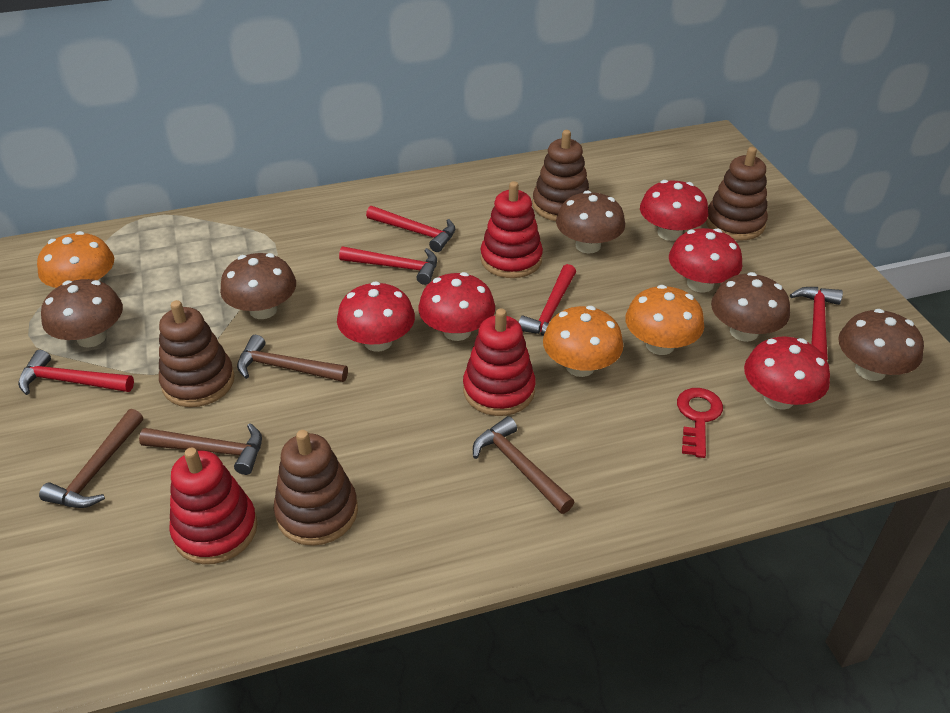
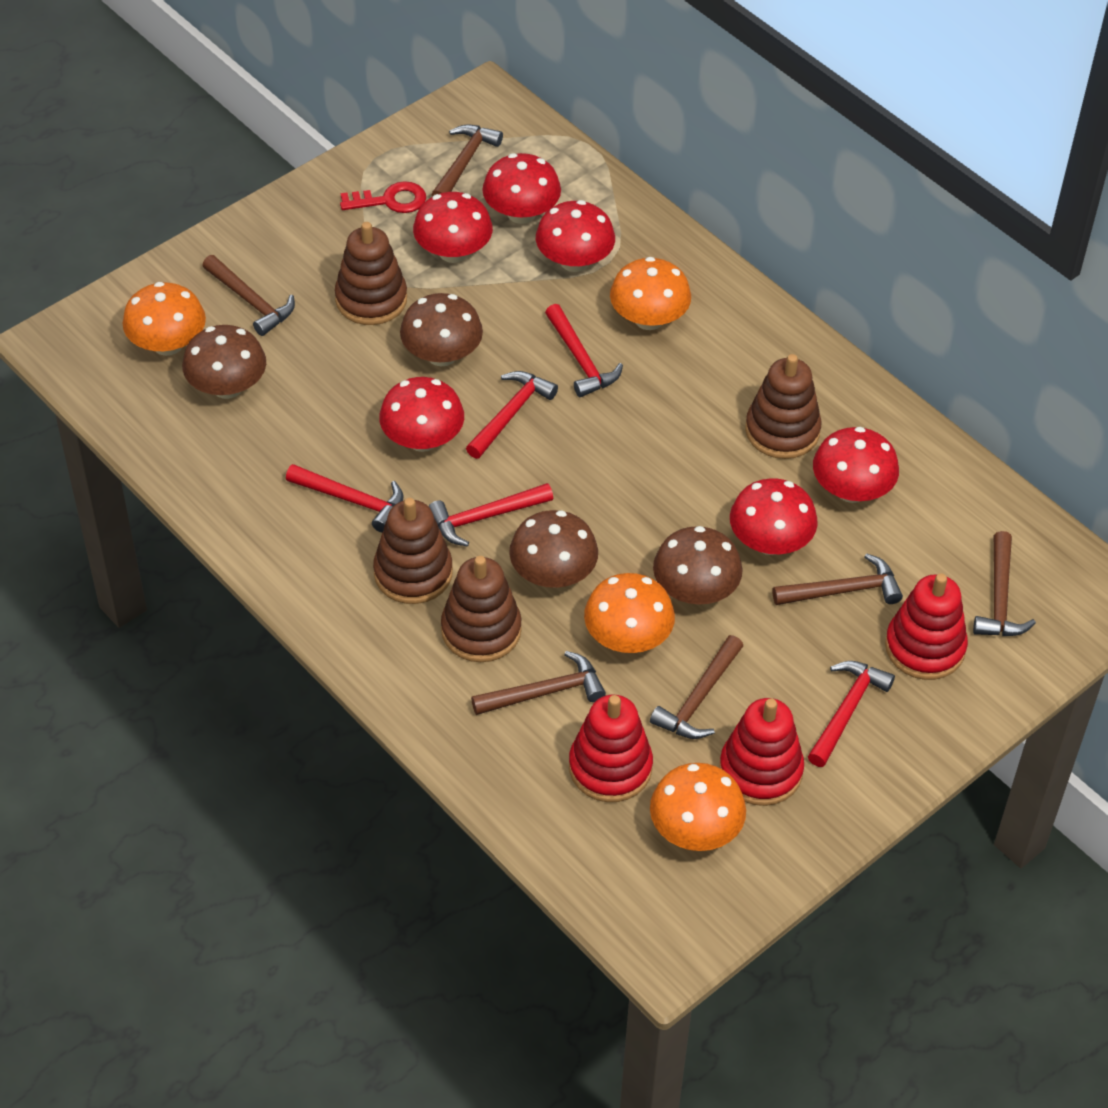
brown hammer: [39,409,143,508] [139,423,262,475] [237,335,348,382] [473,416,574,514] = 4 -> [202,255,295,336] [431,124,503,197] [471,651,606,715] [650,635,743,739] [773,553,903,605] [973,531,1036,636] = 6
brown mushroom: [41,279,123,348] [220,253,296,319] [556,190,625,254] [711,272,790,342] [838,309,924,381] = 5 -> [182,325,266,399] [400,293,483,366] [509,510,598,588] [653,526,743,605] = 4
orange mushroom: [37,231,114,288] [543,306,623,377] [625,285,704,355] = 3 -> [123,282,206,356] [584,573,675,653] [610,257,691,330] [650,763,746,851] = 4
red mushroom: [337,281,415,352] [418,272,495,341] [640,180,708,241] [669,228,742,293] [744,337,830,410] = 5 -> [379,377,464,452] [413,192,493,263] [483,153,561,224] [536,200,615,272] [730,478,818,555] [813,427,899,503] = 6

